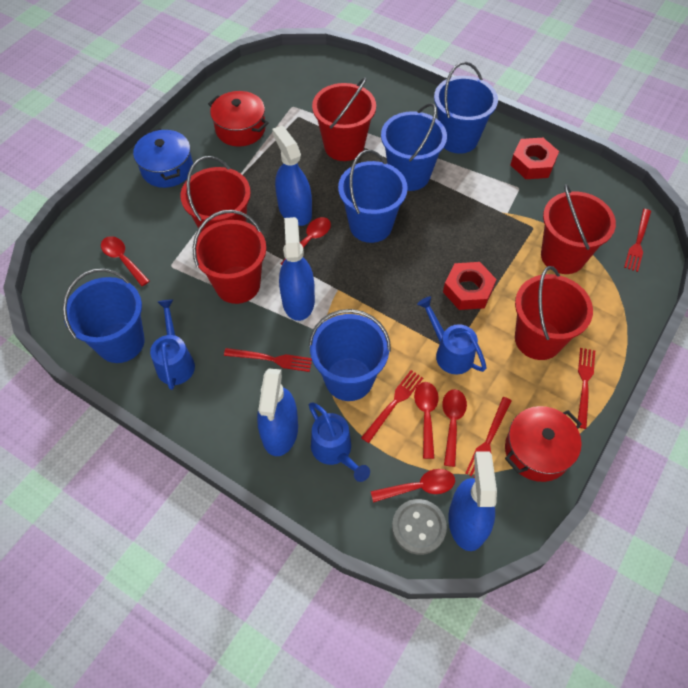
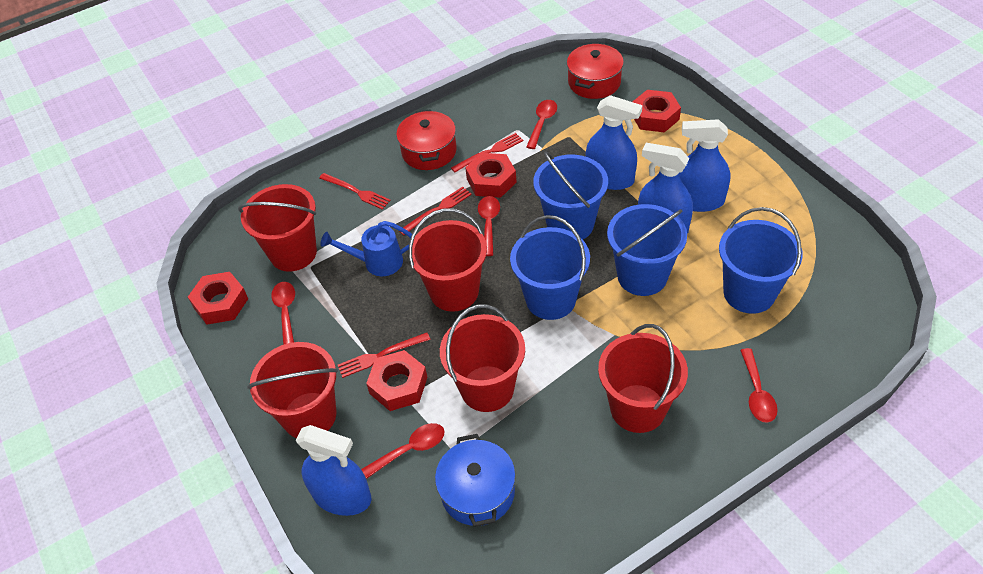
blue bucket: [63,269,145,363] [309,309,391,401] [338,150,408,243] [381,103,447,191] [434,61,498,154] = 5 -> [510,215,590,320] [533,151,608,240] [607,204,687,296] [719,207,803,314] = 4
blue watering can: [150,299,195,390] [309,402,370,482] [417,296,487,374] = 3 -> [321,221,412,276] = 1
grey button: [392,499,447,555] = 1 -> none = 0
red fork: [224,348,312,372] [361,370,423,443] [465,397,511,478] [578,348,595,429] [624,209,651,272] = 5 -> [319,173,391,210] [338,332,431,378] [399,187,472,235] [451,133,523,172] = 4
red nut: [443,262,496,310] [511,138,559,179] = 2 -> [188,272,248,325] [366,350,427,411] [465,153,517,198] [632,90,681,133] = 4

